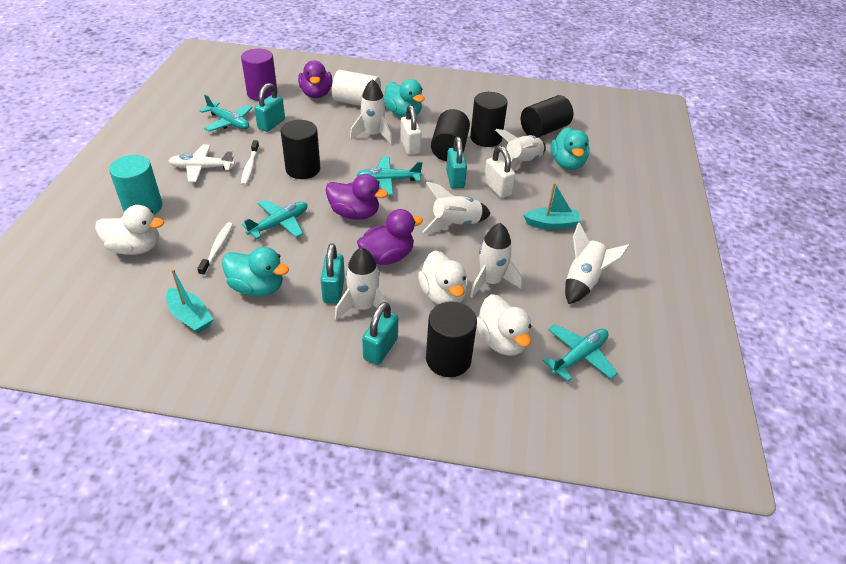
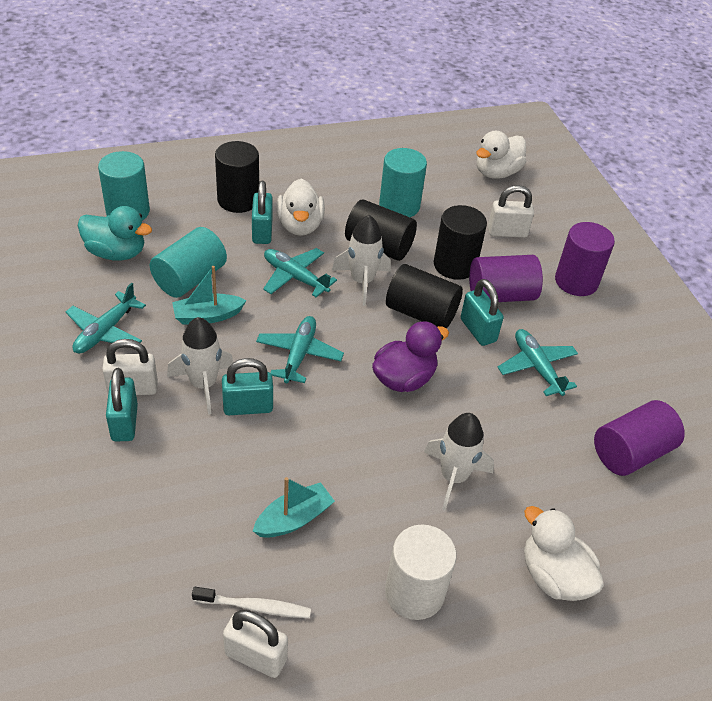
black cylinder: [281,120,320,179] [426,301,477,377] [431,109,470,161] [470,92,508,147] [521,95,573,138] = 5 -> [215,141,259,213] [345,199,417,261] [386,264,463,328] [434,205,487,280] = 4
purple cylinder: [241,49,278,101] = 1 -> [469,255,543,302] [555,222,615,296] [594,400,685,476] = 3
purple duck: [298,61,332,98] [325,174,388,220] [357,209,423,265] = 3 -> [372,321,449,392] = 1
turquoise cylinder: [109,155,163,215] = 1 -> [98,151,150,221] [150,227,227,298] [379,148,427,217] = 3
turquoise duck: [222,247,289,296] [384,79,425,117] [551,127,590,170] = 3 -> [78,206,152,261] = 1
white padlock: [400,105,422,155] [484,146,515,198] = 2 -> [102,339,158,395] [223,610,288,678] [488,185,534,238] = 3
white plane: [169,145,235,182] = 1 -> none = 0
white rocket: [335,247,392,320] [350,79,393,145] [422,182,491,233] [470,223,522,298] [495,129,546,171] [565,222,630,304] = 6 -> [167,317,233,414] [332,215,391,306] [424,413,494,511] = 3
white toothbrush: [197,222,233,276] [241,140,259,186] = 2 -> [192,587,311,618] = 1

